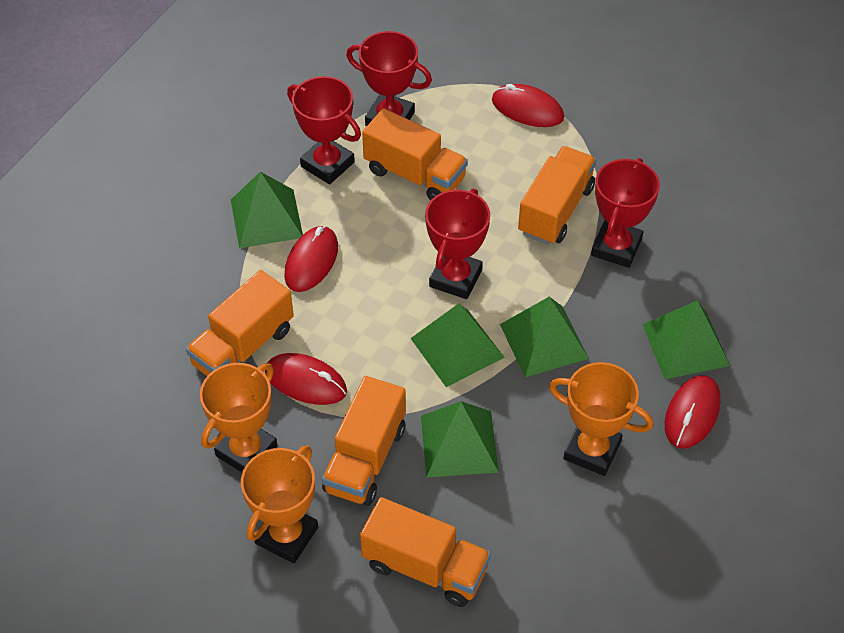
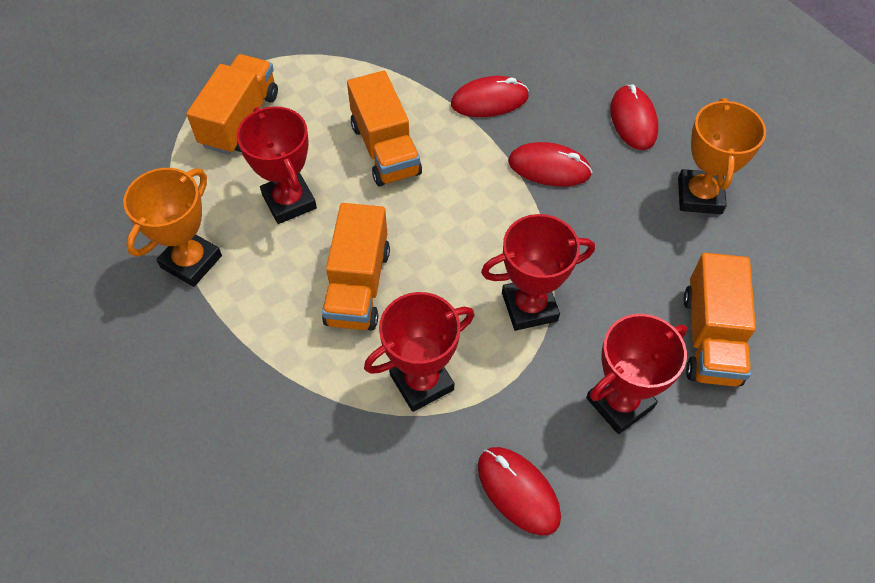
green pyramid: [231,172,303,248] [410,303,505,387] [421,401,499,477] [500,297,589,377] [642,300,730,379] = 5 -> none = 0
orange trophy: [200,363,278,472] [241,445,318,564] [549,362,653,476] = 3 -> [123,168,222,287] [678,98,766,214] = 2
orange truck: [186,270,294,376] [322,376,406,506] [360,497,491,607] [362,108,468,200] [518,146,596,245] = 5 -> [187,54,278,155] [322,203,390,330] [347,71,422,186] [684,253,756,387] = 4

